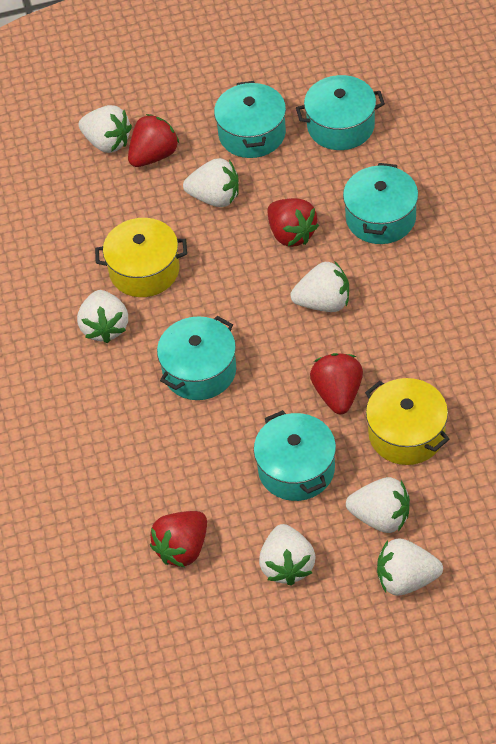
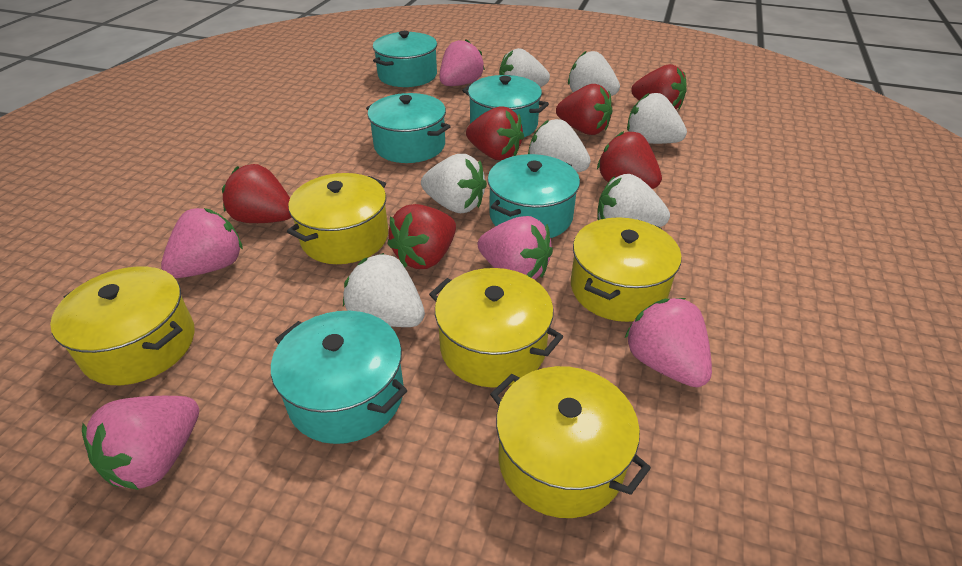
pink strawberry: none = 0 -> [82,396,199,490] [161,208,243,278] [439,39,485,86] [478,216,553,280] [625,298,712,387] = 5
red strawberry: [128,114,180,167] [150,511,207,568] [267,198,319,247] [310,353,363,414] = 4 -> [222,164,291,223] [387,204,456,269] [466,106,524,160] [556,84,612,135] [597,131,662,189] [631,64,687,110] = 6
yellow pot: [95,218,187,297] [365,378,450,465] = 2 -> [50,266,195,385] [287,173,388,264] [429,268,563,388] [490,366,651,518] [571,217,682,322] = 5

